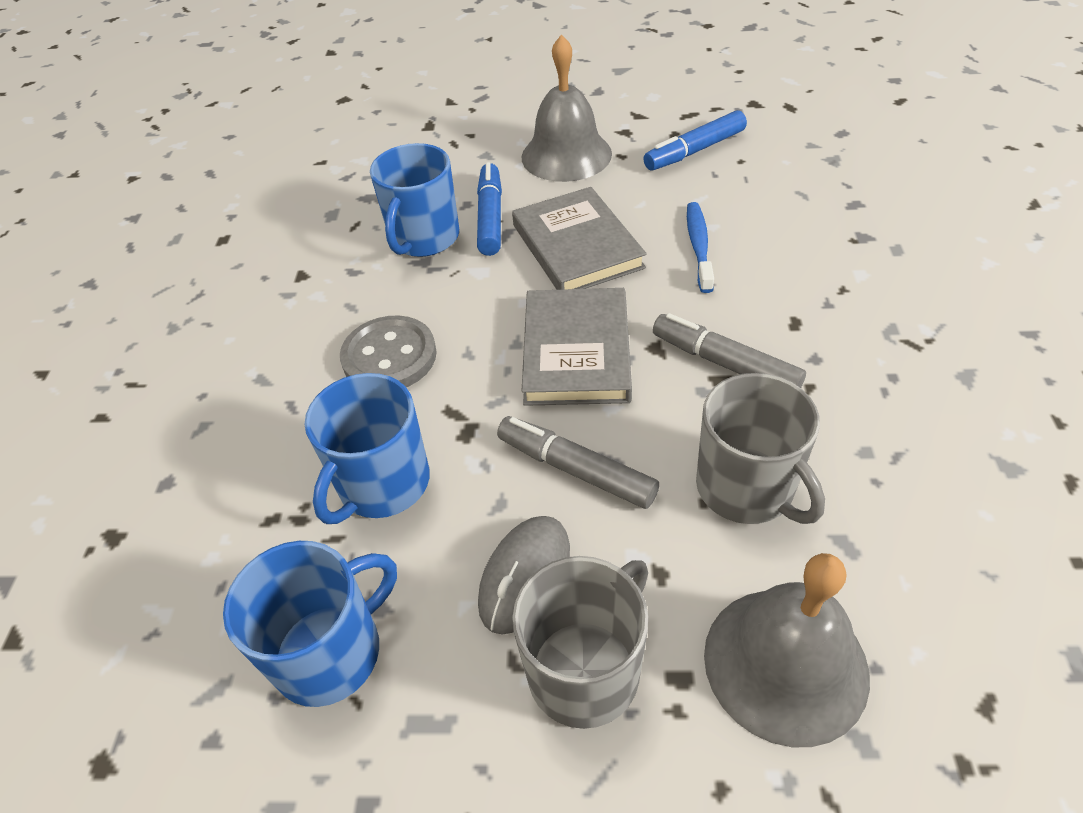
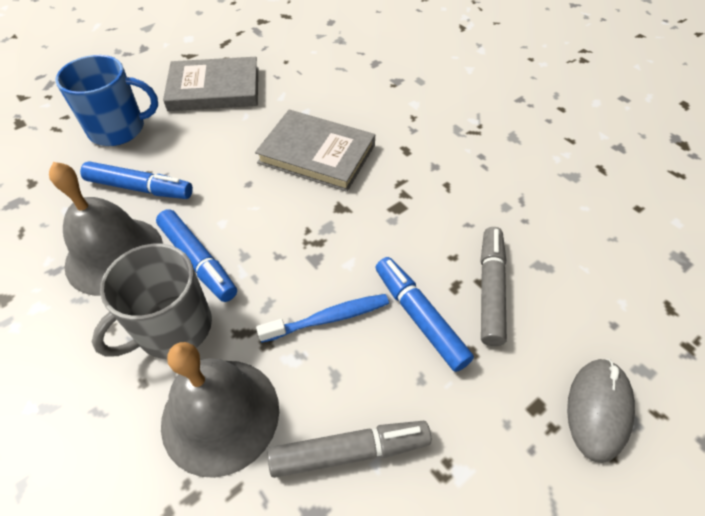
blue marker: [477,162,502,256] [643,110,747,171] = 2 -> [80,161,193,199] [156,209,237,302] [375,257,474,372] = 3
blue mug: [223,541,397,707] [305,373,430,524] [370,143,459,257] = 3 -> [55,55,158,146] = 1
grey button: [340,316,437,387] = 1 -> none = 0
grey mug: [512,556,648,729] [696,373,825,524] = 2 -> [92,244,212,359] = 1

